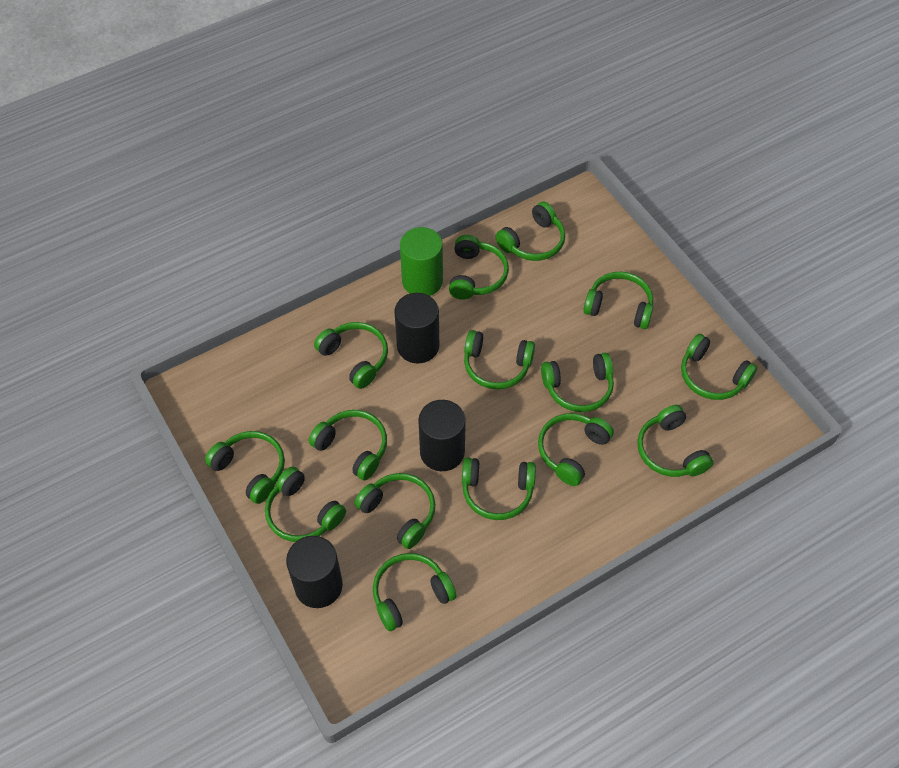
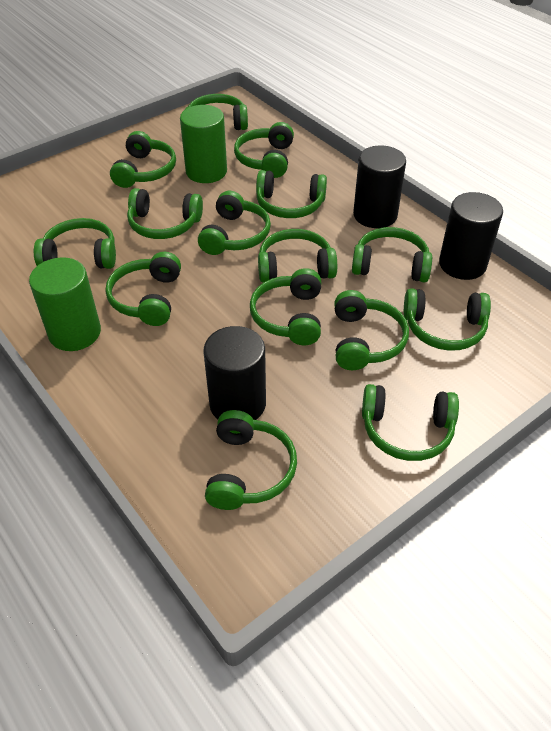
green cylinder: [400,227,443,296] = 1 -> [29,257,101,351] [180,105,227,183] = 2

